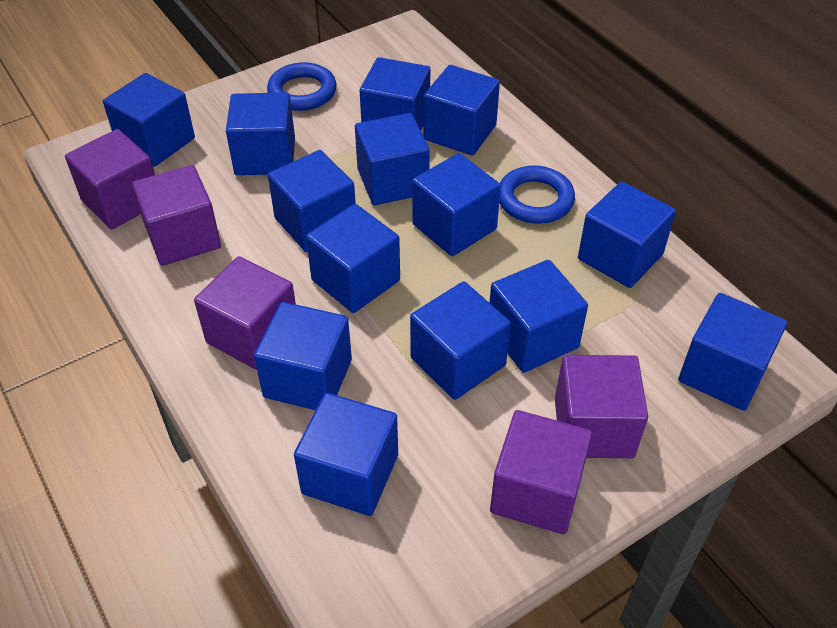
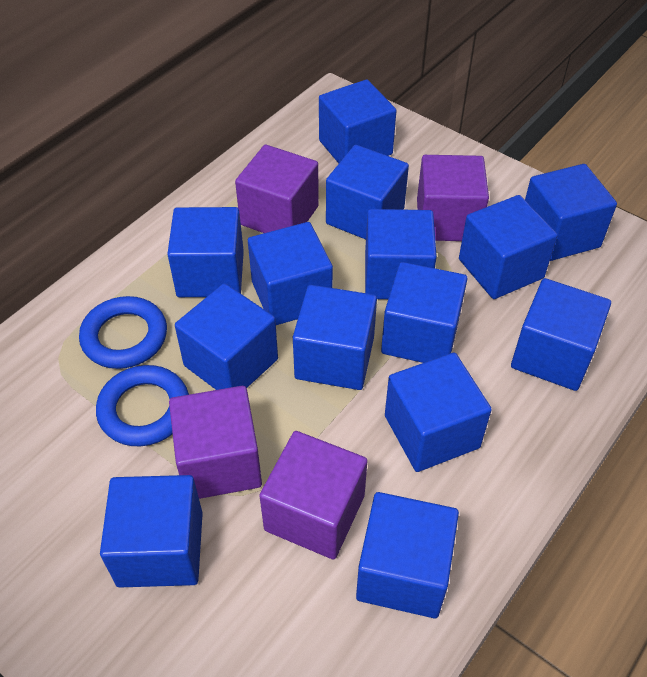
purple cube: [65,129,155,230] [132,165,221,266] [194,256,296,370] [490,410,592,534] [555,355,648,458] = 5 -> [169,386,262,499] [235,145,319,233] [259,431,368,560] [417,155,489,241] = 4

